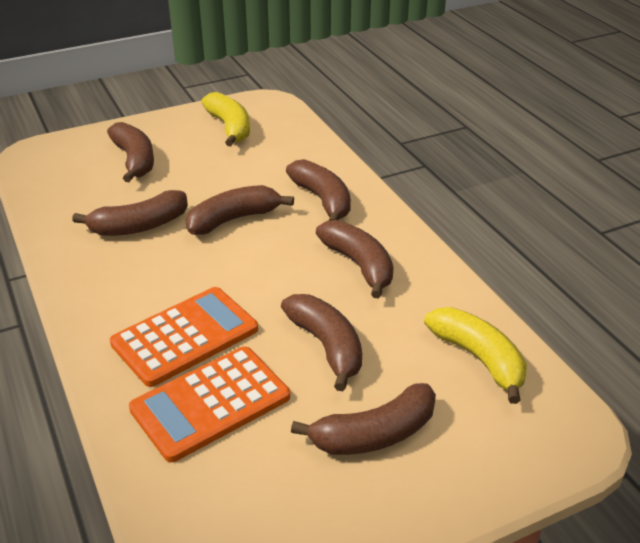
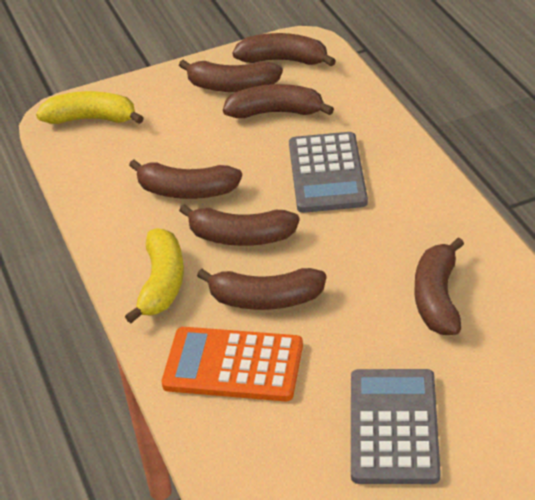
grey calculator: none = 0 -> [289,132,368,213] [351,369,441,484] = 2
orange calculator: [110,287,258,387] [129,346,290,462] = 2 -> [162,327,303,401] = 1

